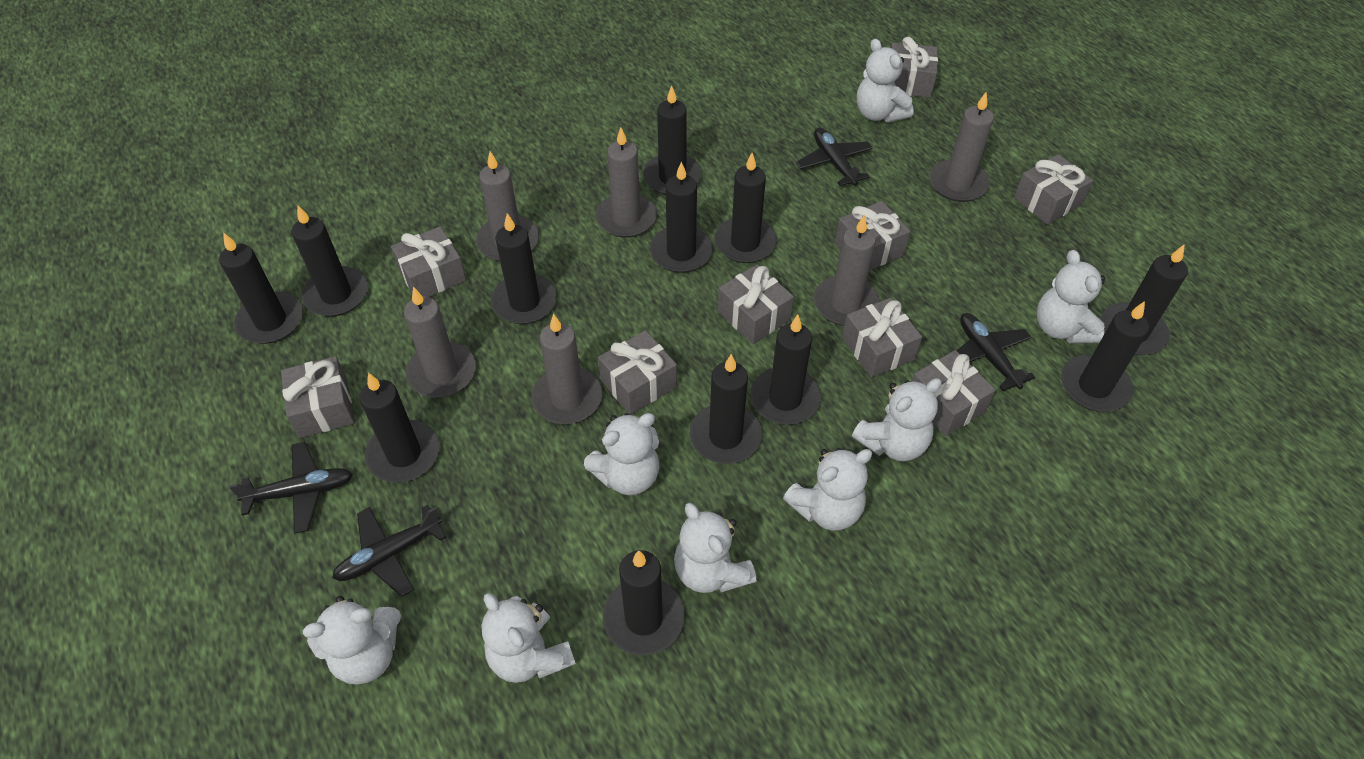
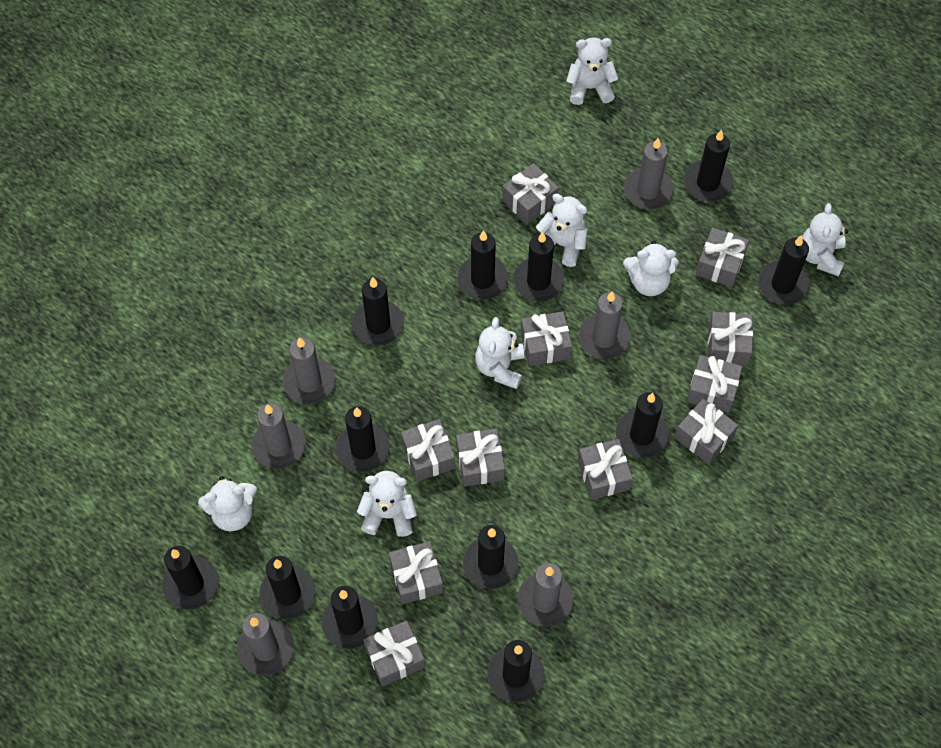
black plane: [229,442,353,534] [332,505,446,597] [796,128,873,186] [957,313,1035,391] = 4 -> none = 0
grey gift: [281,356,355,438] [391,226,466,297] [598,330,677,415] [718,264,794,344] [835,201,910,270] [842,298,922,378] [891,37,938,98] [912,350,996,436] [1014,154,1093,225] = 9 -> [364,620,425,686] [389,541,443,604] [401,419,455,481] [456,428,505,487] [502,163,559,224] [521,311,572,366] [578,439,633,500] [675,398,738,464] [687,355,742,413] [696,228,749,287] [708,312,753,365] = 11
white teddy bear: [303,596,401,685] [482,593,576,683] [584,413,659,495] [674,503,757,593] [783,448,872,531] [852,378,942,461] [857,39,914,123] [1037,250,1105,344] = 8 -> [198,476,257,531] [357,471,417,537] [475,317,524,389] [536,194,587,267] [566,37,618,105] [623,241,679,296] [802,203,848,277] = 7

